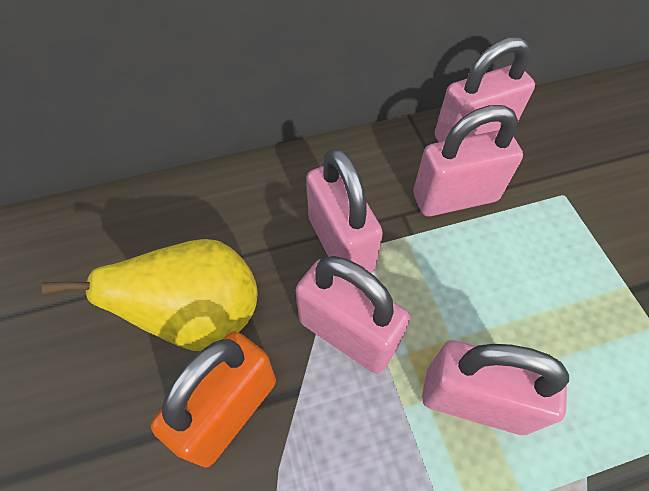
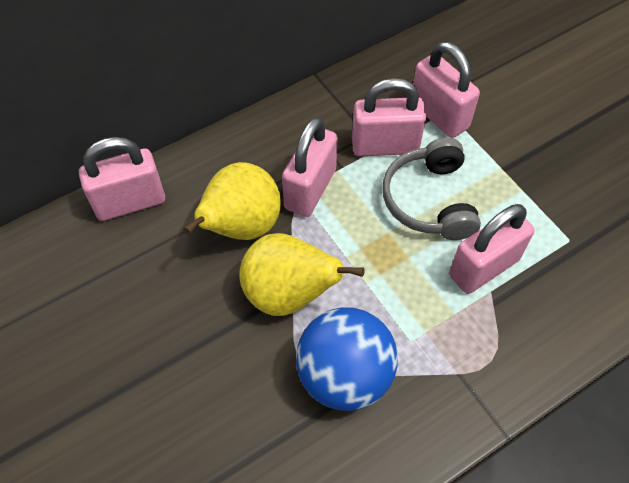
blue ball: none = 0 -> [296,307,398,411] = 1
grey headphones: none = 0 -> [383,137,481,240] = 1
orange padlock: [151,331,276,468] = 1 -> none = 0
yellow pear: [41,239,257,351] = 1 -> [183,162,281,240] [239,233,365,316] = 2

